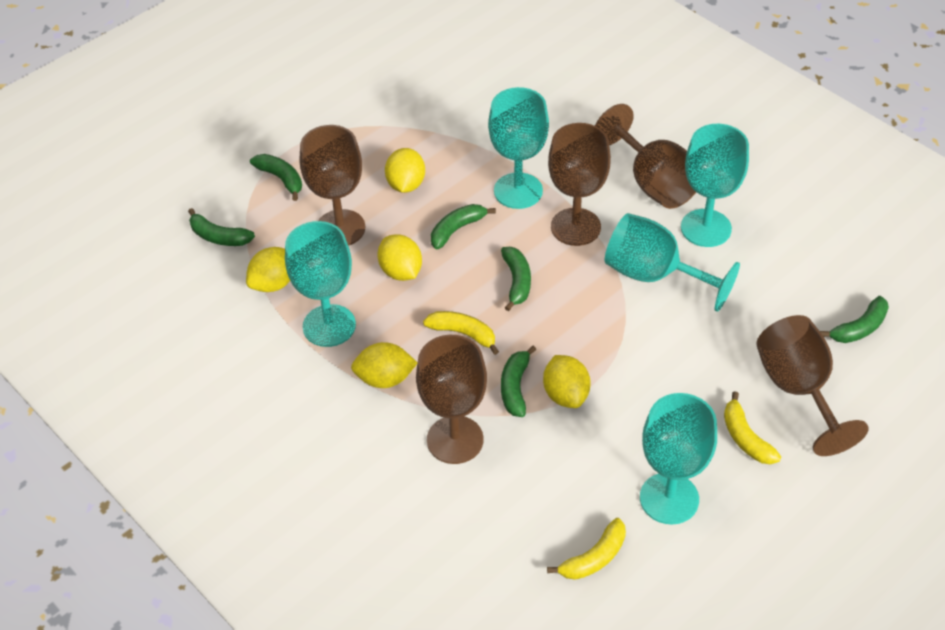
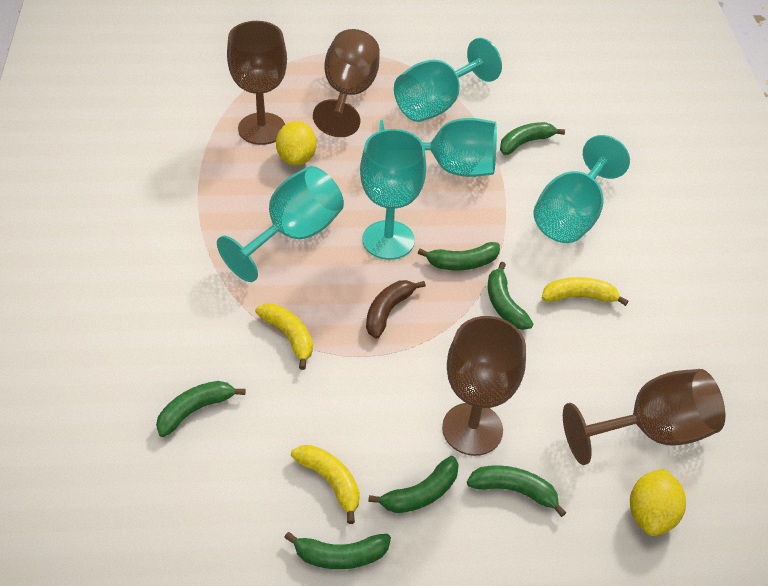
brown banana: none = 0 -> [366,280,426,339] = 1
brown goblet: [300,125,365,246] [416,335,487,464] [548,123,611,246] [595,104,696,209] [756,315,869,456] = 5 -> [227,21,287,145] [313,29,380,137] [442,316,526,456] [563,369,725,465] = 4
green banana: [188,208,255,246] [250,154,302,201] [431,204,496,249] [501,247,531,311] [501,346,536,417] [820,296,889,343] = 6 -> [156,381,246,437] [284,532,391,569] [368,456,459,513] [418,242,500,270] [467,465,566,517] [488,262,533,330] [500,122,565,155] = 7
yellow lemon: [246,247,290,292] [351,342,417,388] [377,234,422,281] [385,148,425,193] [543,355,590,408] = 5 -> [276,121,317,166] [630,469,686,536] = 2

